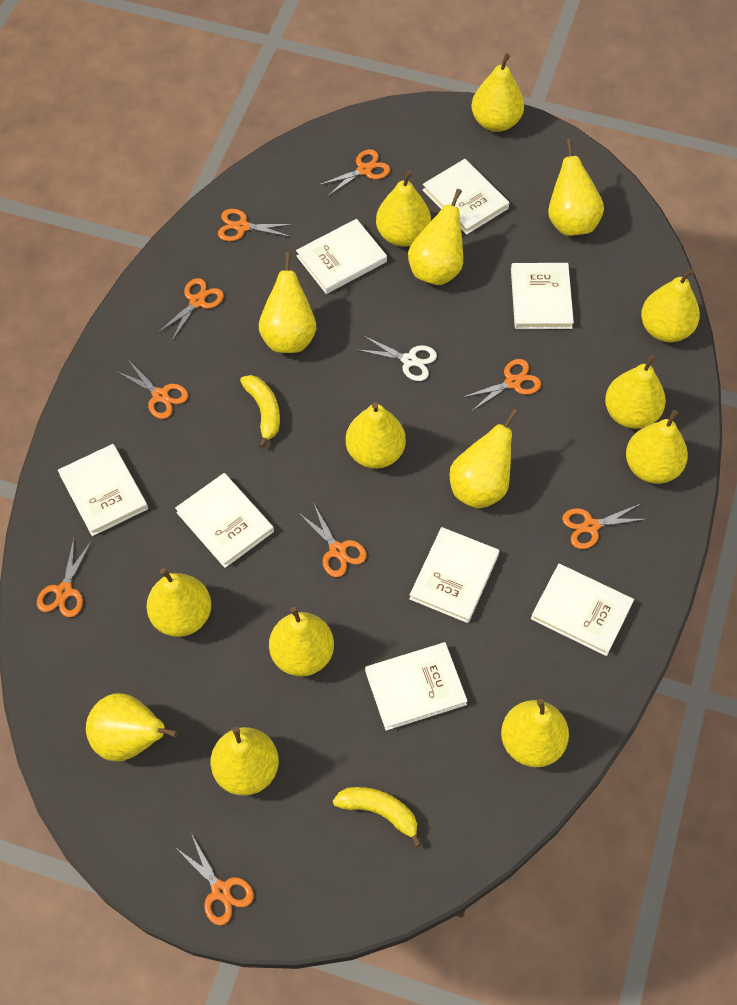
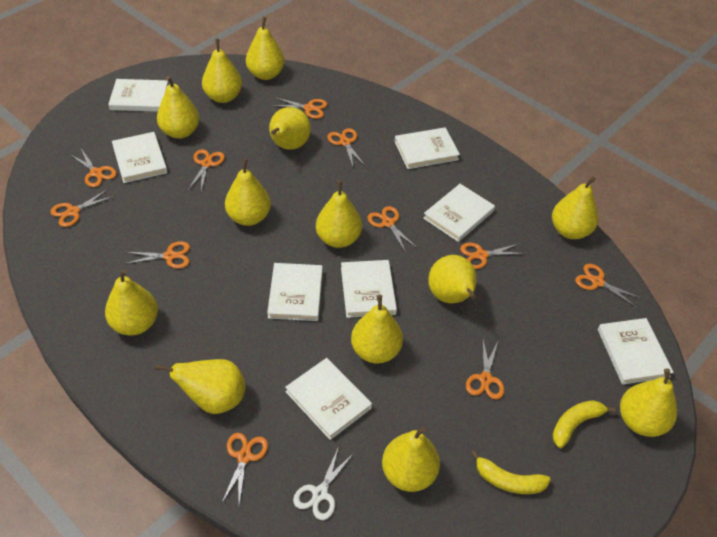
orange scissors: [37,538,91,617] [116,361,188,419] [159,278,224,340] [175,835,254,925] [218,209,294,241] [299,502,367,577] [319,149,390,197] [464,359,541,411] [562,504,646,549] = 9 -> [50,189,114,227] [70,149,117,187] [124,241,190,269] [188,149,225,192] [221,433,268,504] [272,97,327,119] [327,128,365,166] [367,206,416,251] [460,243,525,269] [466,340,504,400] [575,264,641,307] = 11
yellow pear: [86,693,178,761] [146,568,211,637] [211,727,279,796] [259,252,316,353] [269,607,334,676] [346,402,406,469] [376,170,431,247] [408,189,463,285] [450,409,518,508] [472,53,524,132] [501,699,569,767] [548,139,604,236] [605,354,666,429] [626,410,688,484] [641,268,700,342] = 15 -> [105,269,158,336] [155,359,245,414] [157,76,199,139] [202,39,242,103] [225,158,271,226] [246,17,284,80] [269,107,311,150] [316,181,362,248] [351,295,403,364] [382,426,440,492] [428,255,477,303] [552,177,598,239] [620,368,677,437] = 13

